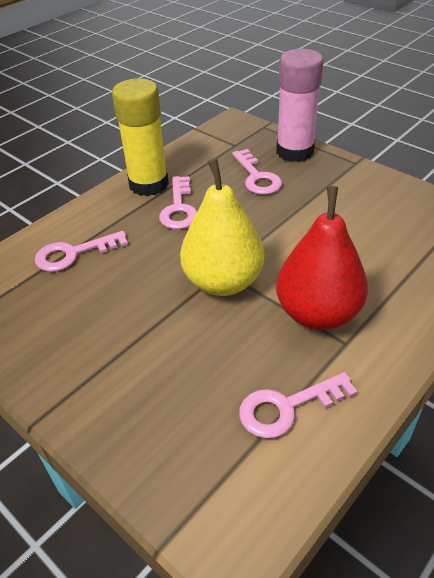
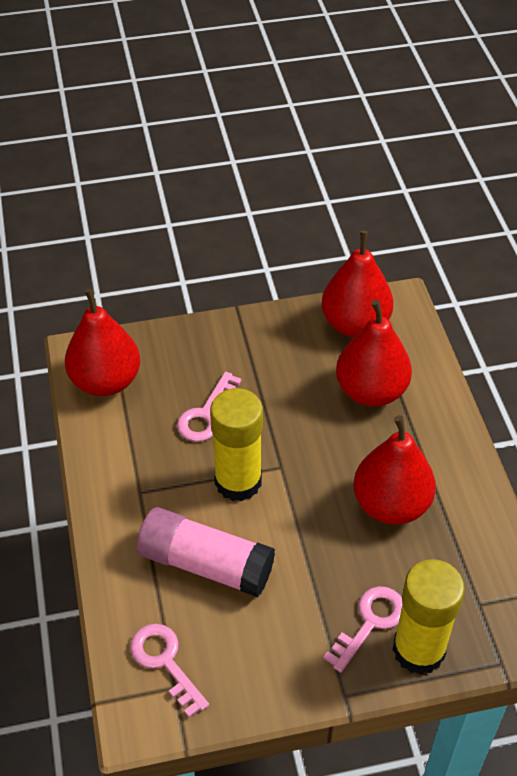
pink key: [35,231,128,272] [159,176,197,229] [232,149,282,194] [239,372,358,438] = 4 -> [130,624,209,718] [177,372,242,442] [323,586,402,673] = 3
red pear: [276,186,368,330] = 1 -> [65,288,140,396] [321,231,393,337] [336,300,412,407] [354,415,436,525] = 4
yellow glue stick: [112,78,169,196] = 1 -> [210,388,263,501] [392,559,465,675] = 2
yellow pear: [180,158,264,296] = 1 -> none = 0

